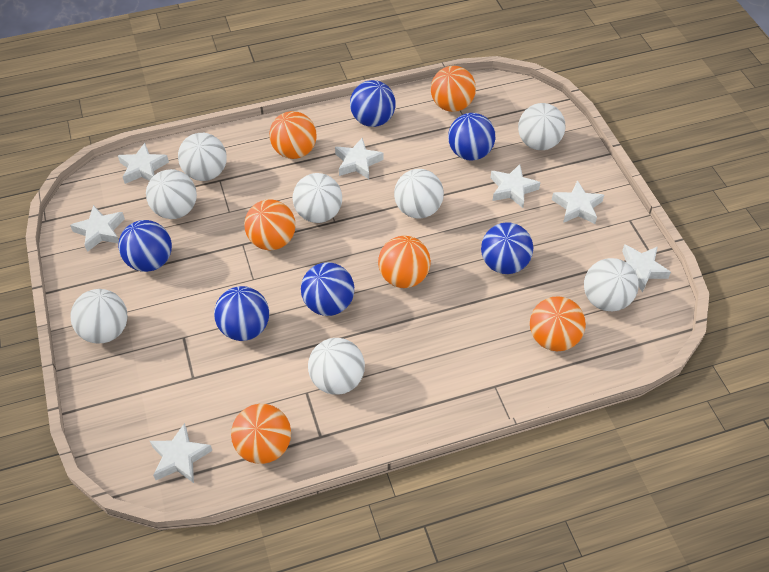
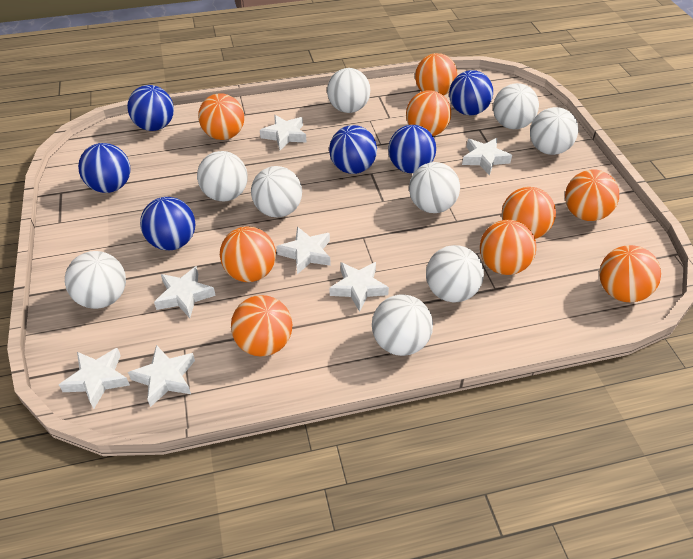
orange ball: [231,404,291,464] [244,199,296,250] [269,111,317,159] [378,236,431,288] [431,66,476,112] [530,296,586,351] = 6 -> [198,93,244,140] [220,226,276,282] [231,295,292,357] [406,90,451,136] [415,53,458,96] [480,220,536,275] [502,187,556,239] [565,170,619,221] [599,245,661,302] = 9
white ball: [70,289,128,343] [146,169,197,219] [178,133,227,181] [293,173,342,223] [308,338,365,395] [394,169,444,219] [518,103,565,150] [584,258,639,312] = 8 -> [65,251,126,309] [197,151,248,201] [251,166,302,217] [327,68,370,113] [372,295,433,356] [409,162,460,213] [426,245,484,302] [493,83,539,129] [530,107,578,155] = 9

